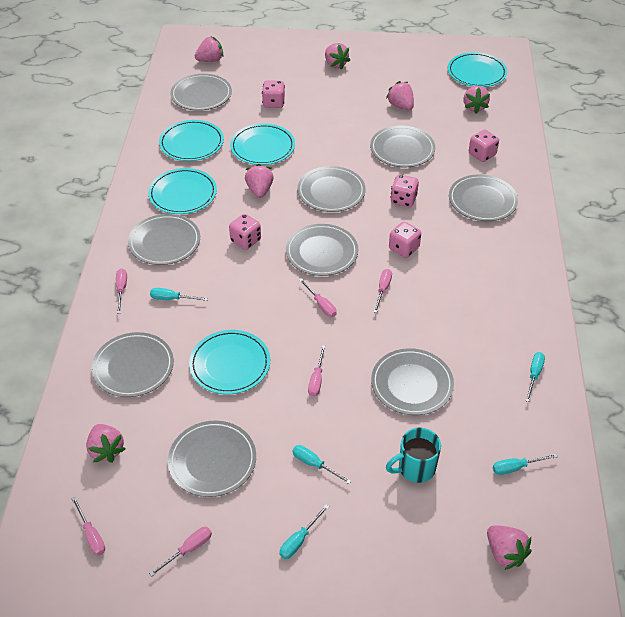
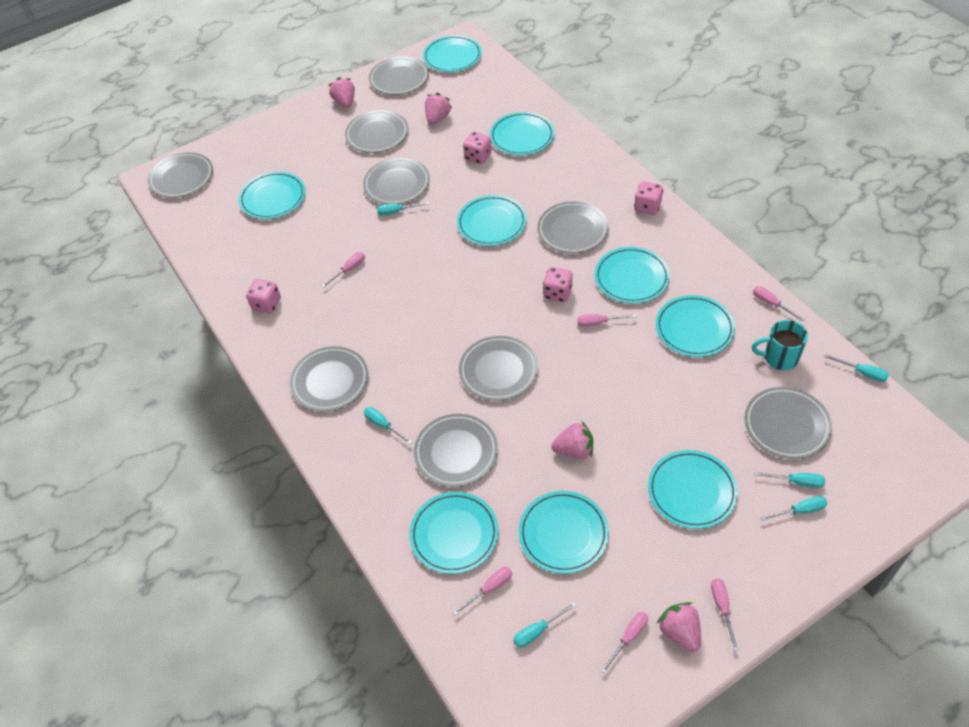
pink dice: [229,214,261,250] [262,80,285,108] [389,222,421,258] [391,175,419,207] [469,130,499,162] = 5 -> [246,279,281,314] [463,132,492,164] [543,267,573,302] [634,181,663,215] = 4
pink strawberry: [86,424,126,463] [195,36,224,62] [245,164,274,198] [325,43,350,70] [386,81,414,110] [463,86,490,114] [487,525,531,570] = 7 -> [328,77,355,108] [425,93,452,125] [551,421,593,459] [656,602,701,652] = 4
turquoise plate: [148,168,217,214] [159,120,224,161] [189,330,270,394] [230,123,295,165] [448,52,507,87] = 5 -> [238,171,306,219] [409,492,498,574] [423,35,482,72] [457,195,527,246] [489,112,555,155] [518,491,609,574] [594,247,670,303] [648,450,738,529] [655,295,735,357] = 9
turquoise screwdriver: [150,288,208,301] [279,504,329,559] [293,445,351,484] [493,454,558,475] [525,352,545,402] = 5 -> [364,407,412,444] [377,202,429,215] [514,602,577,648] [755,472,825,488] [760,496,827,521] [824,354,889,382] = 6

